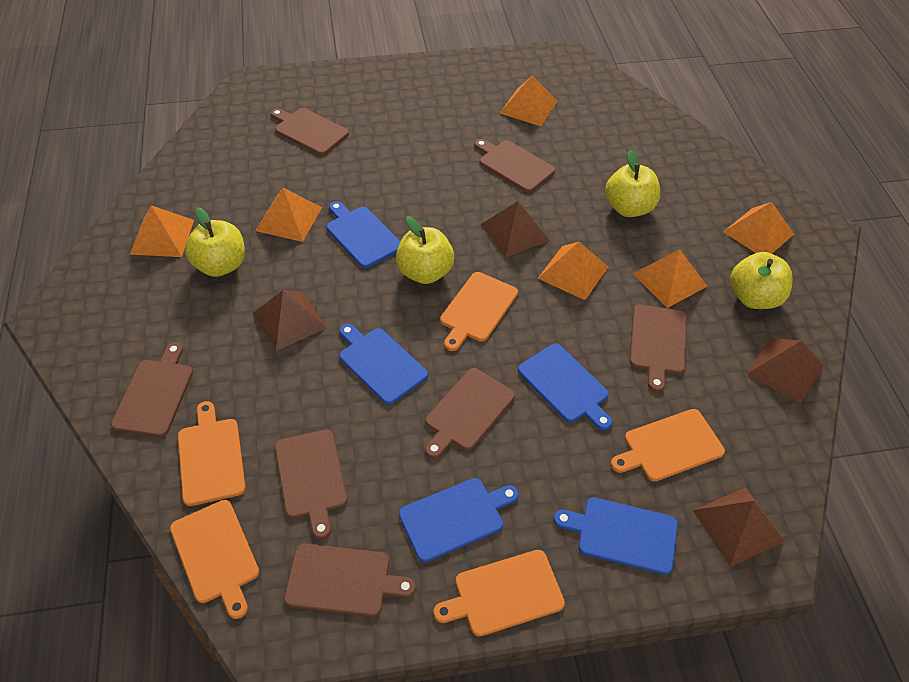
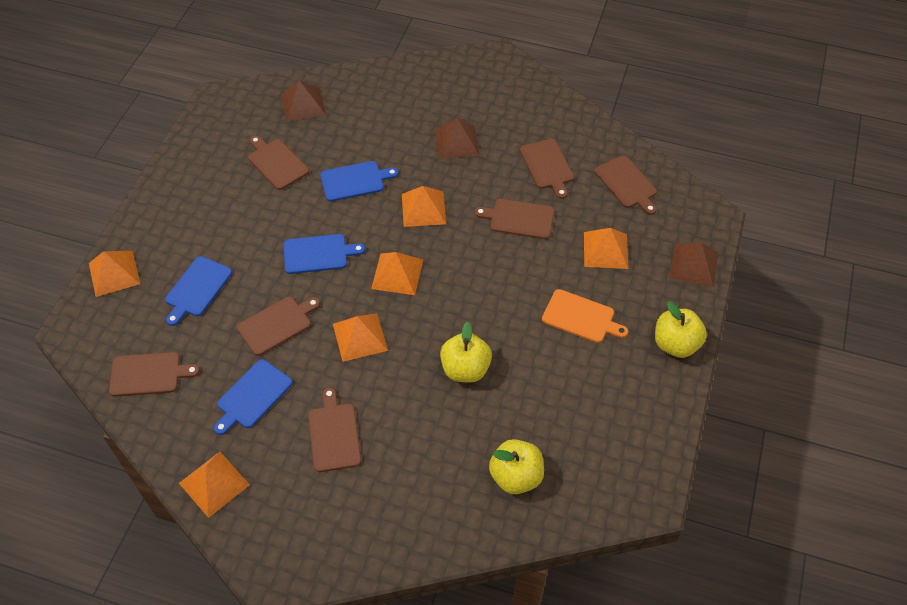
blue cutting board: [326,201,401,268] [339,324,428,405] [399,478,519,562] [518,344,612,430] [554,497,678,575] = 5 -> [165,256,232,326] [214,359,293,435] [284,234,365,274] [320,161,398,201] = 4
brown pyramid: [253,290,327,351] [480,201,550,258] [693,487,785,567] [747,338,824,403] = 4 -> [281,80,326,122] [435,118,479,159] [669,243,718,287] = 3
orange cutting board: [170,500,259,619] [178,401,246,506] [433,550,565,637] [440,272,518,351] [611,409,725,482] = 5 -> [542,289,628,343] = 1
yellow apple: [185,207,245,277] [396,216,455,284] [605,150,660,217] [731,252,793,309] = 4 -> [440,322,492,383] [489,439,544,494] [655,301,707,358] = 3

